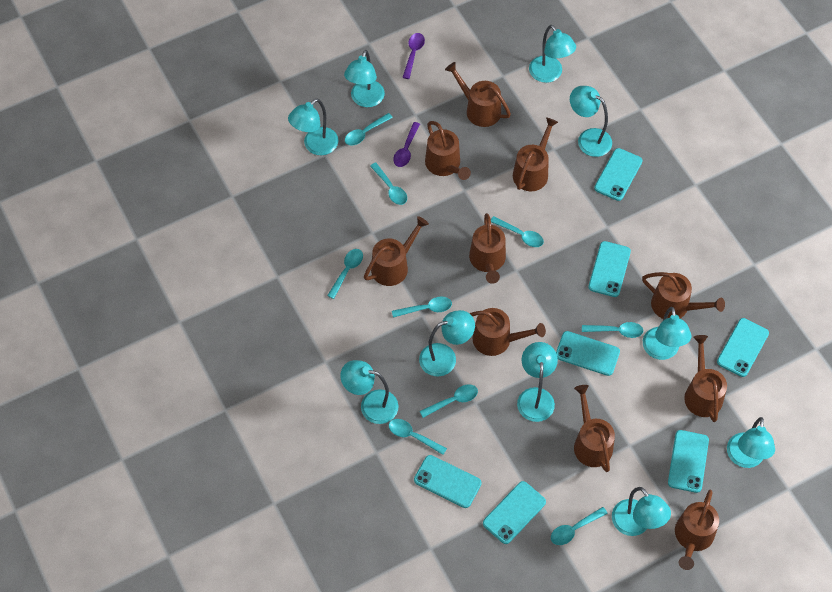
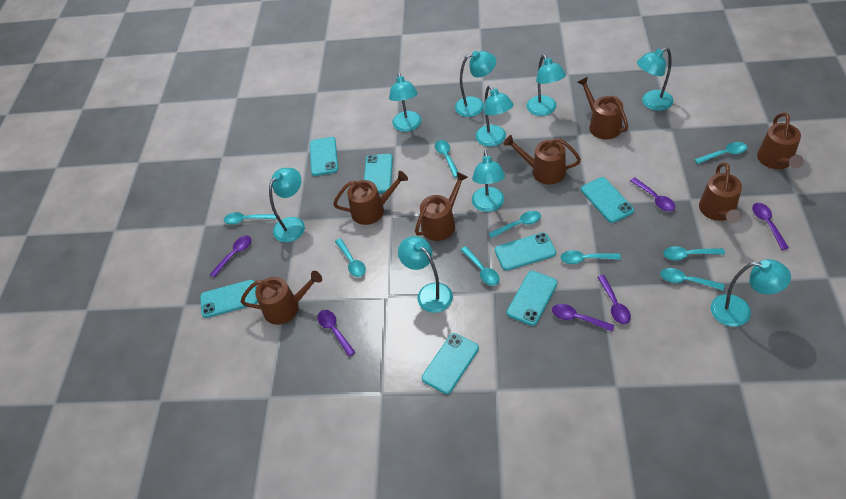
brown watering can: [364,216,429,286] [425,121,471,180] [445,62,511,127] [469,213,506,284] [470,308,546,356] [513,117,558,191] [574,385,615,472] [642,272,725,319] [675,490,719,570] [684,335,727,422] = 10 -> [241,271,322,325] [333,171,408,225] [415,172,468,241] [504,135,581,185] [577,77,628,140] [699,163,742,223] [757,113,803,169] = 7
purple spoon: [393,122,420,167] [402,33,425,79] = 2 -> [210,236,252,278] [318,310,355,357] [552,304,614,332] [597,275,631,324] [630,177,675,211] [752,203,789,250] = 6
turquoise lamp: [288,99,338,155] [340,360,398,424] [344,50,385,107] [419,310,475,377] [517,342,558,422] [529,25,576,83] [570,86,612,157] [612,487,671,536] [643,307,691,360] [727,417,775,468] = 10 -> [269,168,305,242] [389,72,421,132] [398,236,453,313] [455,51,496,117] [472,150,505,212] [476,85,514,147] [526,55,566,116] [637,47,674,111] [711,259,791,327] = 9

